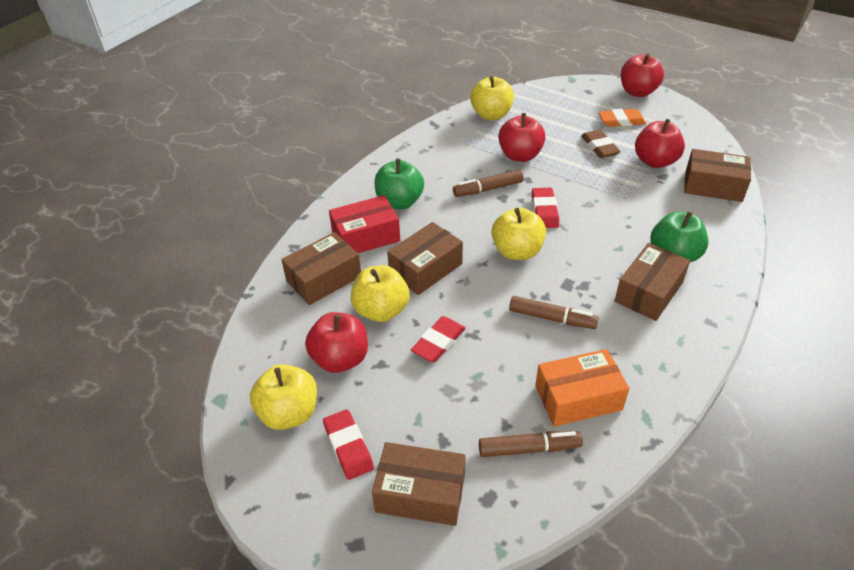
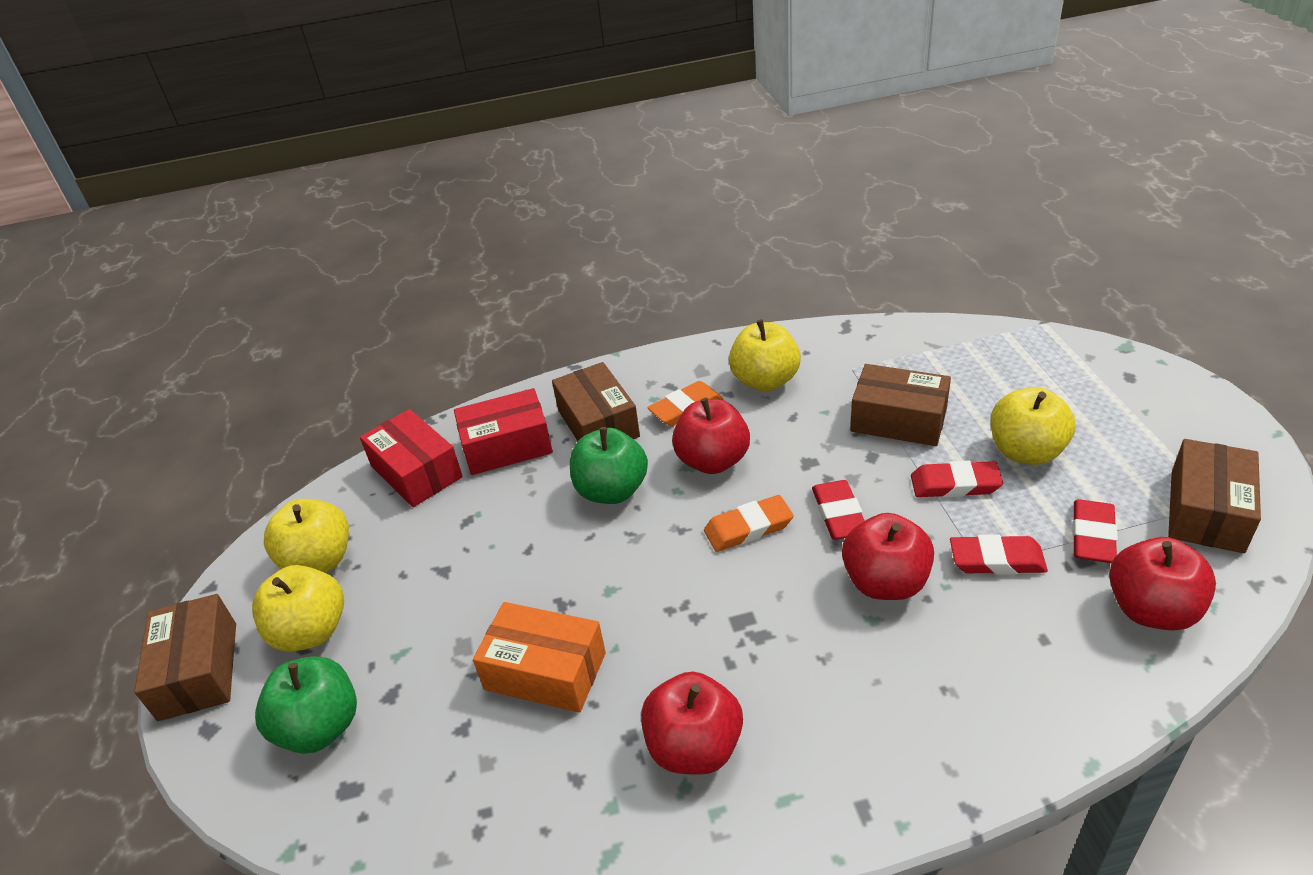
brown box: [281,232,361,305] [372,442,465,526] [387,222,463,295] [615,243,690,321] [684,149,751,202] = 5 -> [134,594,236,721] [552,362,640,441] [850,364,951,446] [1168,439,1261,553] = 4
brown eraser: [581,129,621,158] = 1 -> none = 0
brown marker: [453,170,524,197] [479,431,583,457] [509,296,599,329] = 3 -> none = 0
orange eraser: [599,109,646,127] = 1 -> [647,381,724,426] [704,495,794,552] = 2
red box: [329,195,400,253] = 1 -> [360,409,463,507] [454,388,553,475] = 2
red eraser: [323,409,374,480] [411,316,466,362] [532,188,559,228] = 3 -> [812,480,865,540] [911,461,1003,497] [950,535,1048,575] [1072,499,1118,563] = 4

